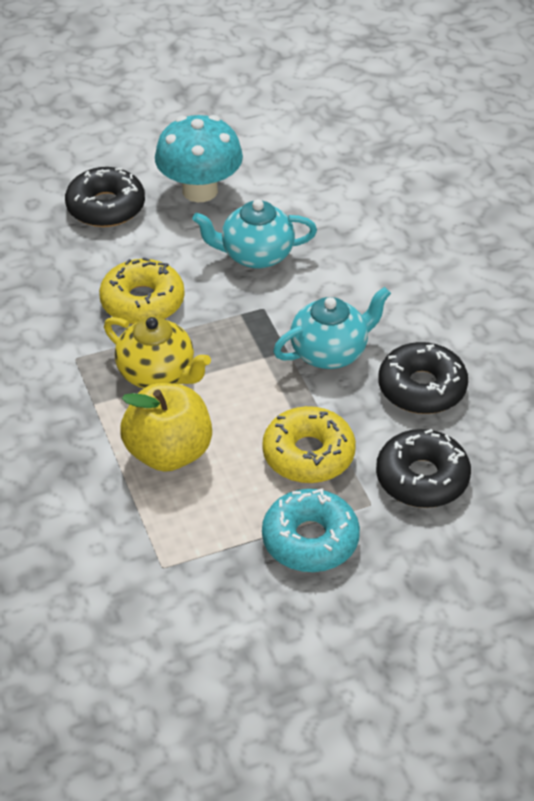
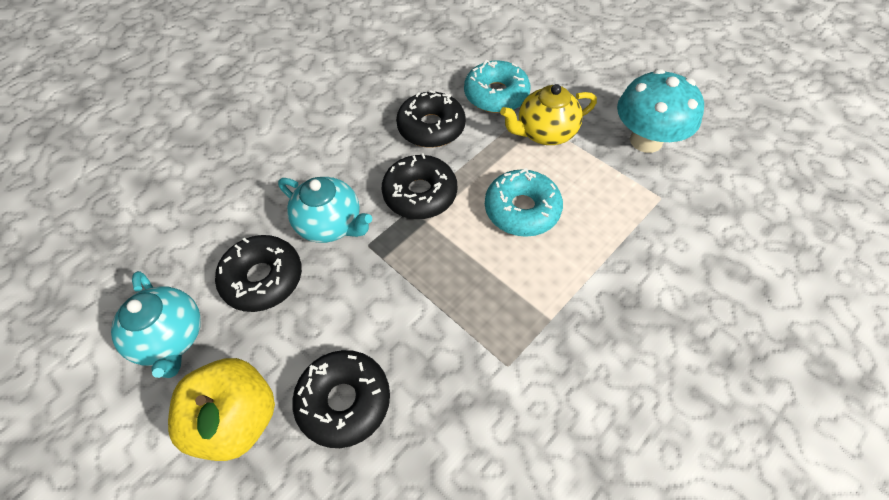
black donut: [65,167,145,227] [376,429,471,508] [378,342,468,414] = 3 -> [215,235,302,312] [292,350,390,448] [382,153,457,219] [396,90,466,148] = 4
turquoise donut: [262,488,360,572] = 1 -> [464,60,530,113] [485,168,563,237] = 2
yellow donut: [99,257,185,324] [262,406,356,483] = 2 -> none = 0

